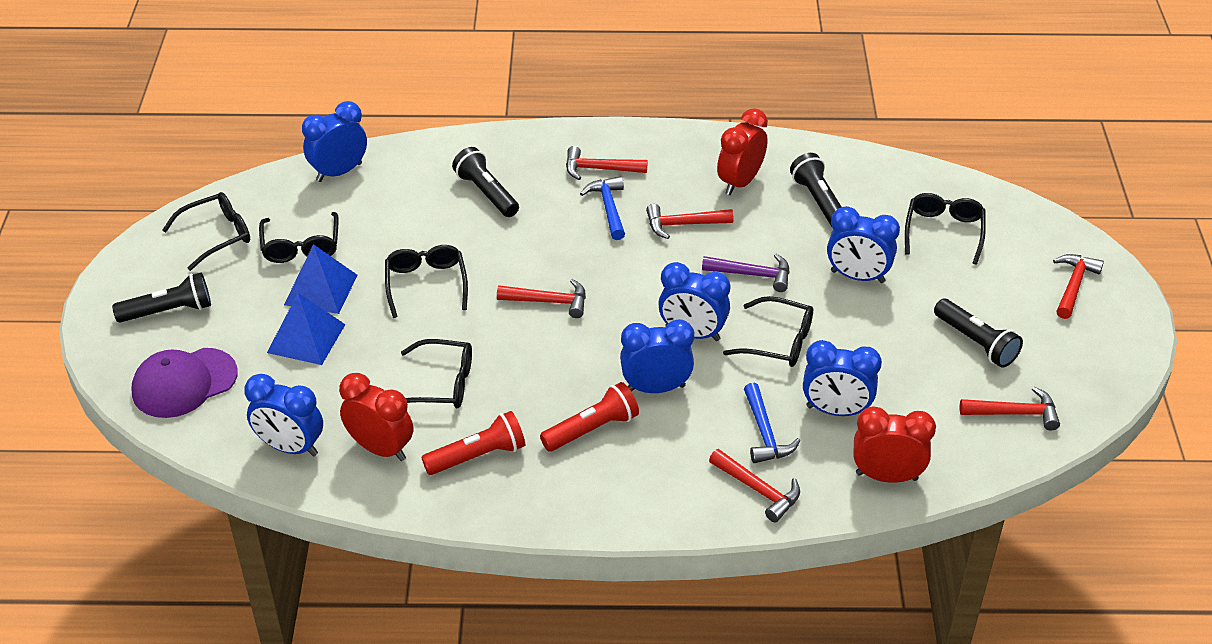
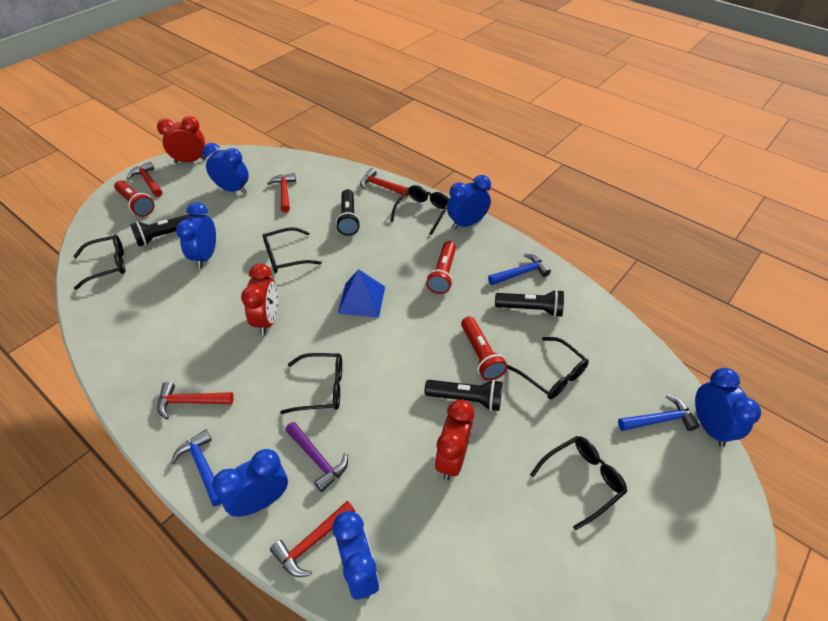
blue hammer: [580,176,625,240] [744,383,801,463] = 2 -> [171,430,222,506] [488,253,551,285] [618,394,700,431] = 3
blue pyramid: [267,293,346,365] [284,244,357,314] = 2 -> [338,269,385,318] = 1
purple cap: [131,348,238,418] = 1 -> none = 0
red flashlight: [421,411,525,475] [540,382,639,452] = 2 -> [114,180,154,217] [426,241,456,294] [461,316,508,381] = 3
red hammer: [497,279,586,318] [566,146,648,180] [646,204,733,239] [709,449,800,523] [960,387,1060,430] [1053,254,1104,319] = 6 -> [127,161,162,197] [157,382,234,419] [267,173,296,212] [270,501,355,577] [360,168,409,197] = 5

